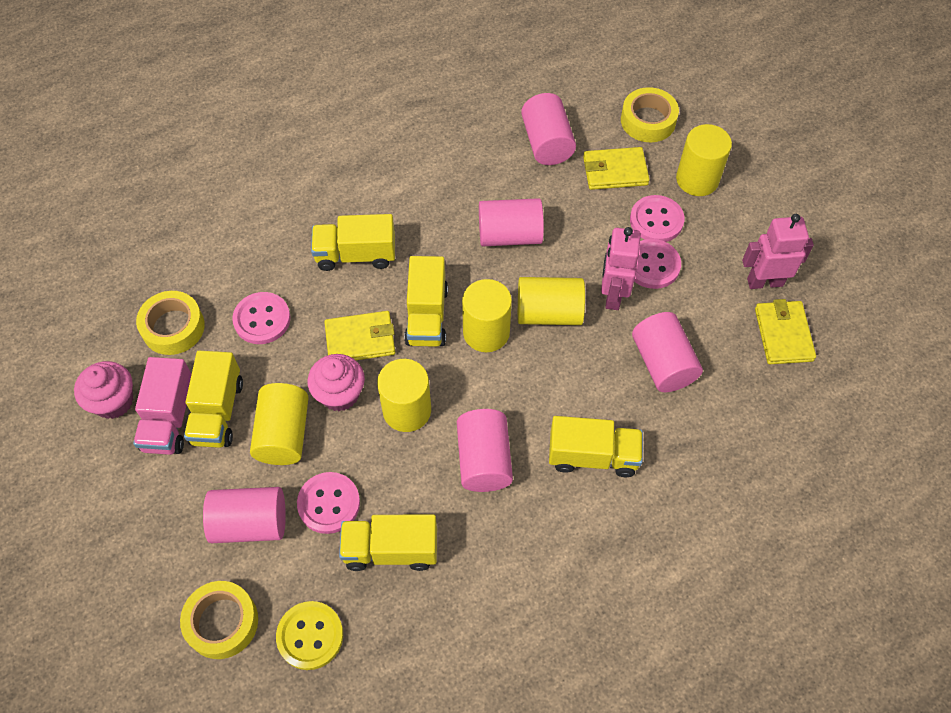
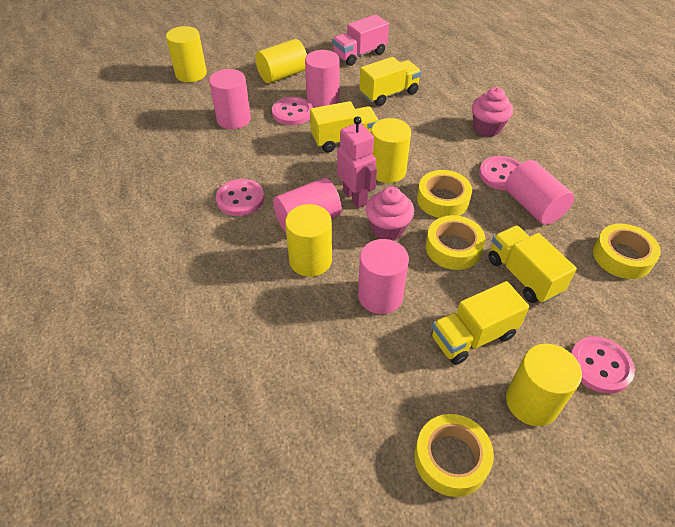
pink robot: [601,227,641,310] [742,214,814,289] = 2 -> [337,116,377,208] = 1
yellow button: [276,601,343,670] = 1 -> none = 0
yellow tape: [136,291,205,355] [180,581,258,659] [621,87,679,142] = 3 -> [415,414,494,497] [417,170,472,218] [426,215,486,270] [593,224,661,279] = 4
yellow truck: [184,351,243,448] [311,214,395,271] [339,514,437,571] [404,256,448,347] [549,416,643,477] = 5 -> [310,101,379,152] [360,57,421,106] [432,281,529,365] [489,225,577,304] = 4
yellow wallet: [324,311,395,360] [583,147,650,190] [755,299,816,364] = 3 -> none = 0

